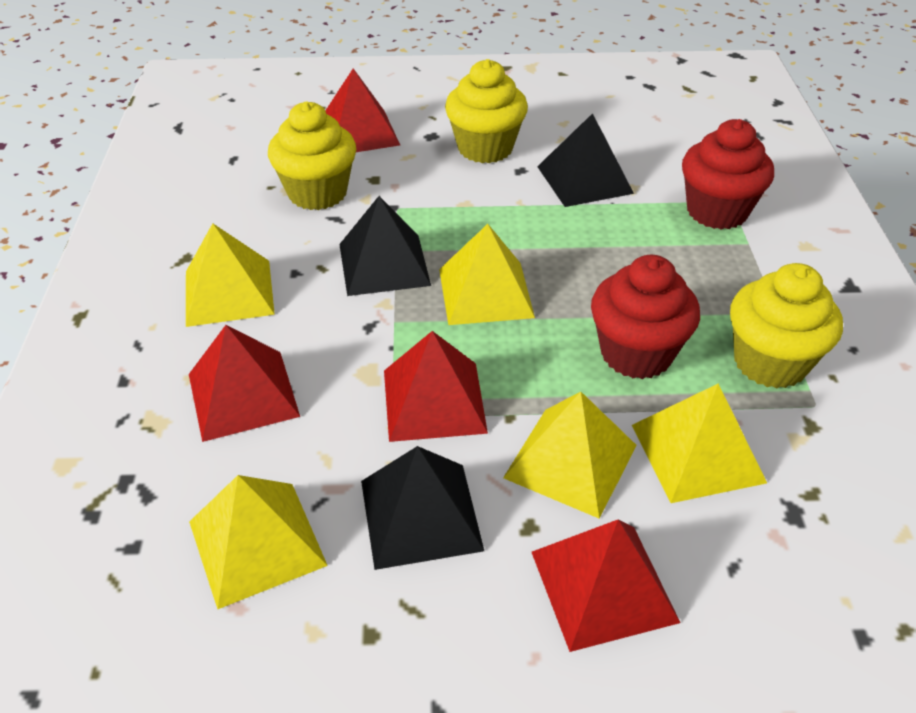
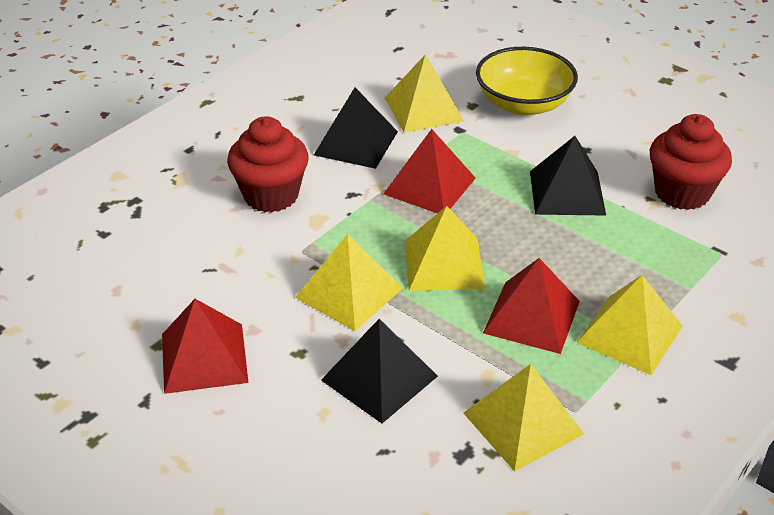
red pyramid: [189,325,300,442] [325,68,400,152] [384,331,488,442] [532,519,680,652] = 4 -> [162,299,249,394] [383,129,475,213] [483,258,580,354] = 3
yellow bowl: none = 0 -> [476,47,578,115] = 1
yellow cupcake: [268,102,356,210] [445,59,528,163] [730,263,843,389] = 3 -> none = 0

